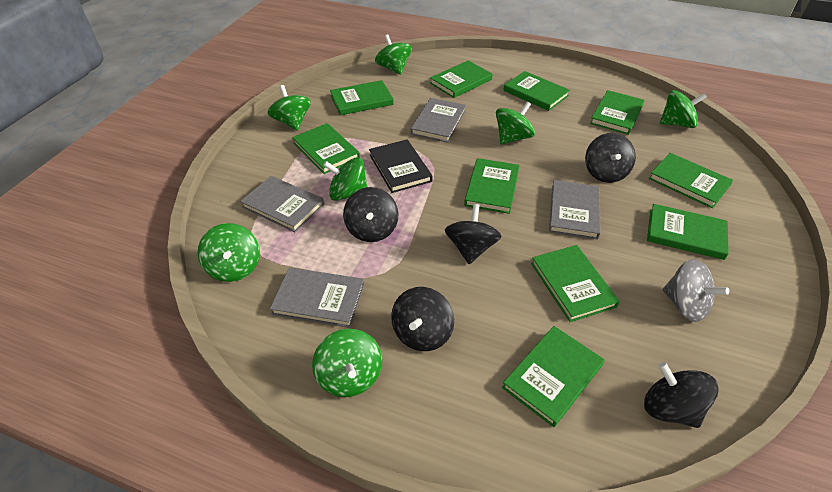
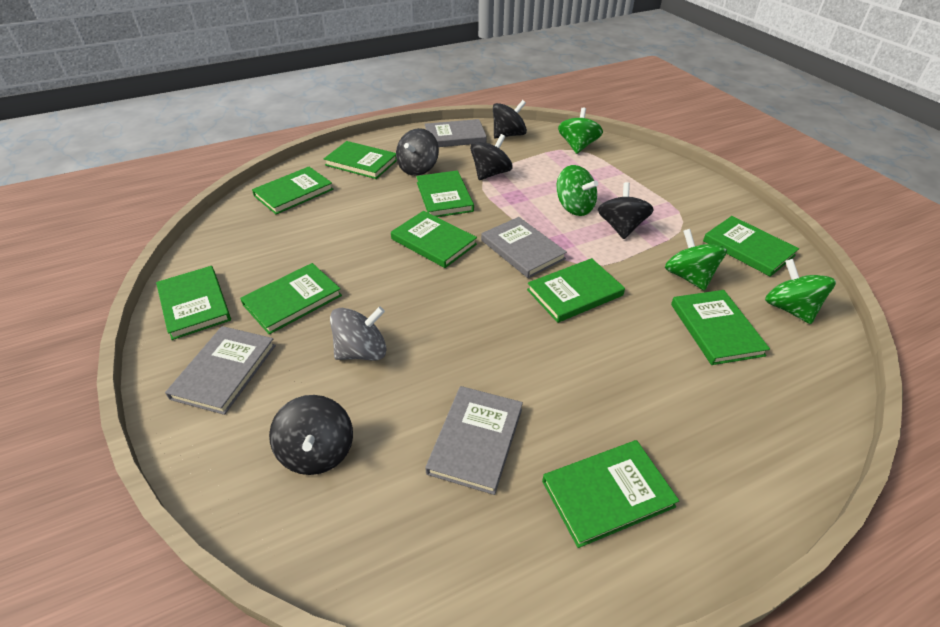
black book: [369,139,433,193] = 1 -> none = 0
green spinning top: [198,223,260,282] [268,85,311,131] [312,329,382,397] [323,157,368,201] [375,35,412,75] [496,102,535,144] [660,90,707,128] = 7 -> [556,165,598,216] [558,107,603,154] [665,229,727,291] [765,259,836,324] = 4

